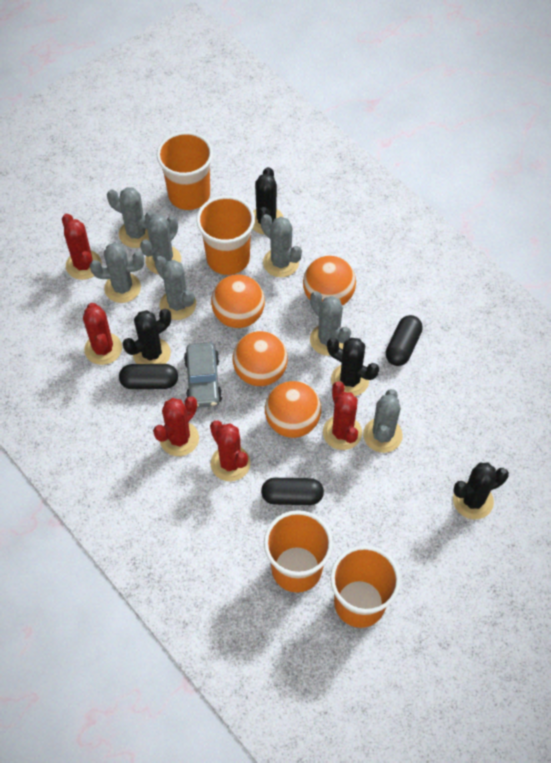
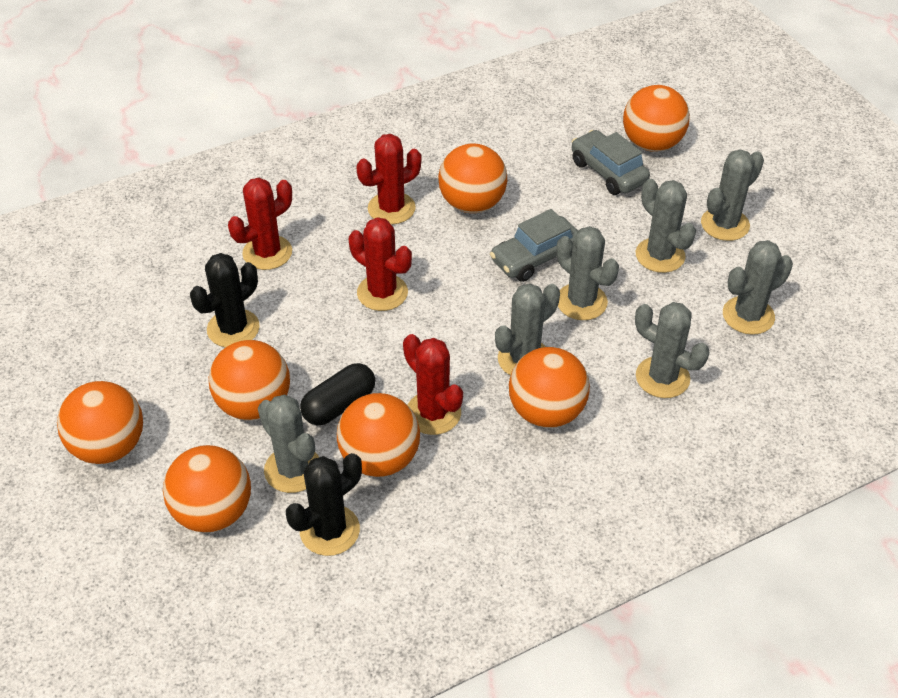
black cactus: [123,309,171,364] [252,167,283,235] [327,338,379,396] [453,463,509,519] = 4 -> [190,253,260,348] [286,453,362,556] = 2
black capsule: [119,364,178,389] [261,478,324,505] [386,315,423,366] = 3 -> [300,363,375,425] = 1
grey car: [184,342,222,408] = 1 -> [490,209,578,282] [571,130,650,195] = 2
orange ball: [211,274,265,328] [233,331,288,386] [265,381,321,438] [303,256,356,306] = 4 -> [57,381,143,464] [163,445,251,533] [209,340,290,420] [337,393,420,477] [438,144,507,213] [509,347,590,428] [623,85,690,152] = 7
orange cup: [157,132,213,210] [196,196,255,275] [264,510,333,593] [330,546,401,628] = 4 -> none = 0
red cactus: [62,214,102,280] [83,303,122,365] [153,396,199,456] [210,420,251,481] [323,381,362,450] = 5 -> [228,178,292,270] [349,217,412,311] [356,134,421,224] [403,334,463,435] = 4

